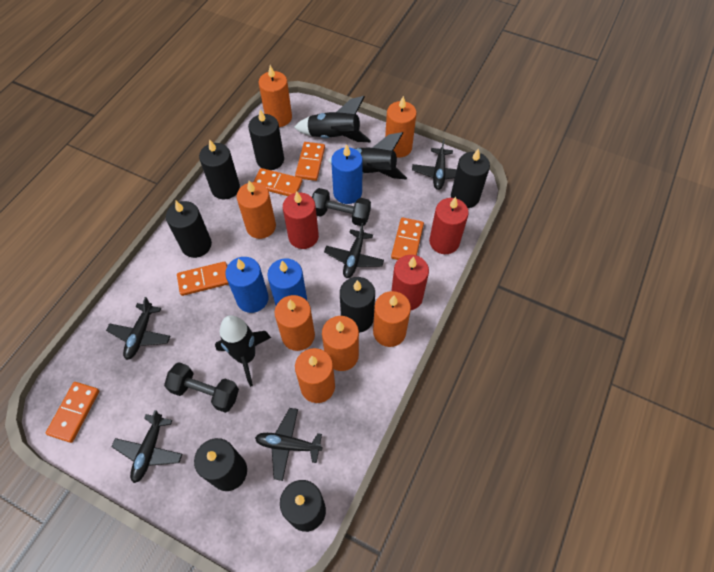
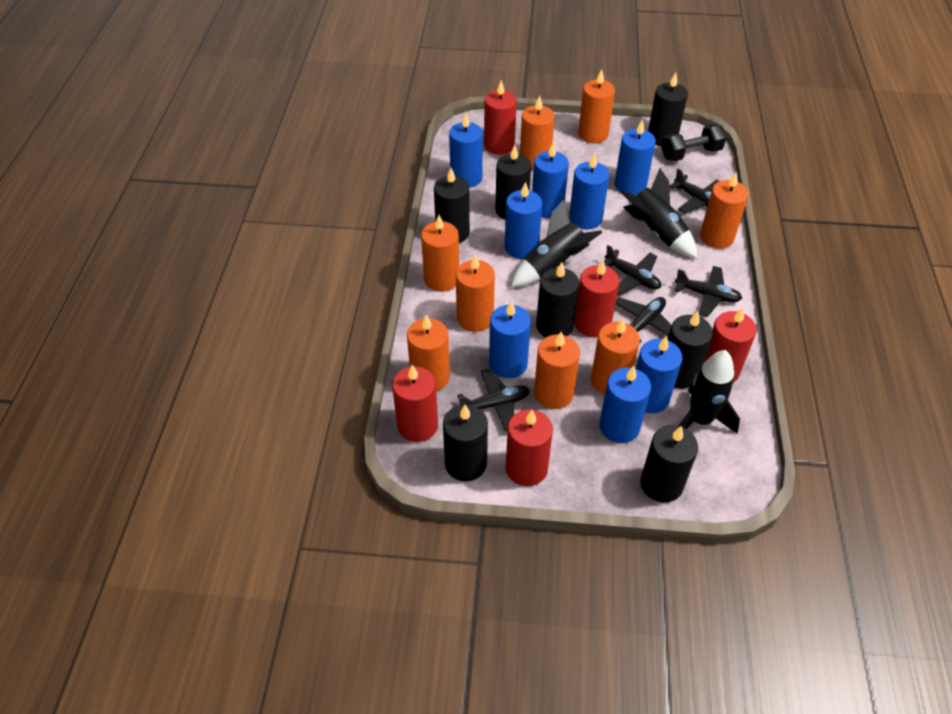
black dumbbell: [164,362,239,413] [312,188,371,226] = 2 -> [661,124,726,161] = 1
blue candle: [225,257,269,313] [267,258,307,305] [331,144,363,204] = 3 -> [449,113,483,188] [489,300,531,378] [505,182,542,259] [532,142,569,218] [569,153,609,229] [599,366,651,443] [615,119,656,195] [636,335,682,414] = 8
orange candle: [237,181,276,239] [259,65,292,127] [275,295,315,351] [295,348,335,403] [322,316,359,371] [373,291,411,347] [385,96,417,158] = 7 -> [407,315,450,391] [421,215,459,292] [456,254,495,332] [520,95,555,170] [534,332,580,409] [578,69,615,143] [591,319,640,395] [700,172,749,249] = 8
orange domino: [45,382,99,443] [177,262,229,296] [254,168,302,196] [295,142,325,181] [391,217,424,260] = 5 -> none = 0
red candle: [283,192,319,249] [391,255,429,310] [429,197,469,254] = 3 -> [392,365,438,442] [484,80,517,155] [506,409,553,486] [574,260,620,337] [703,307,757,382] = 5

